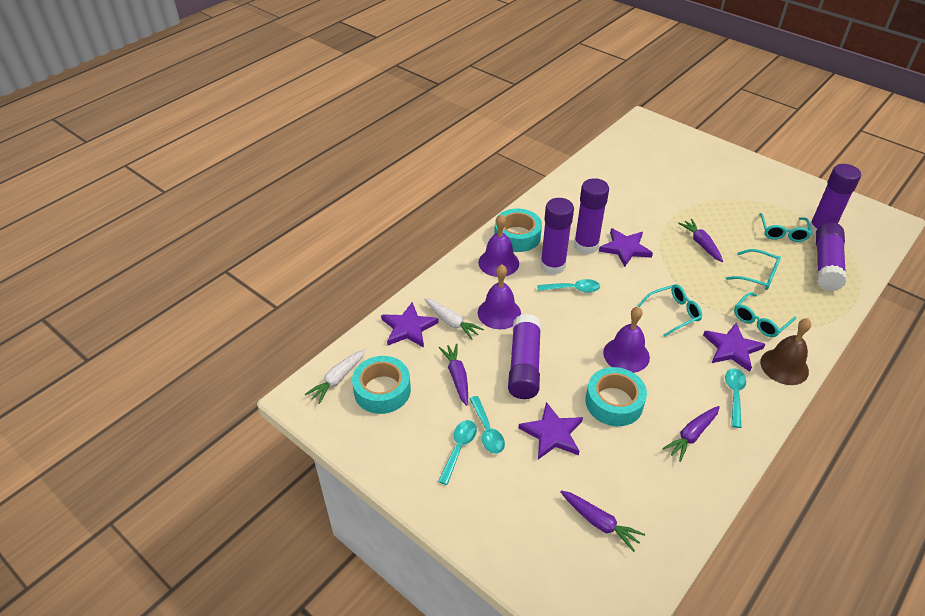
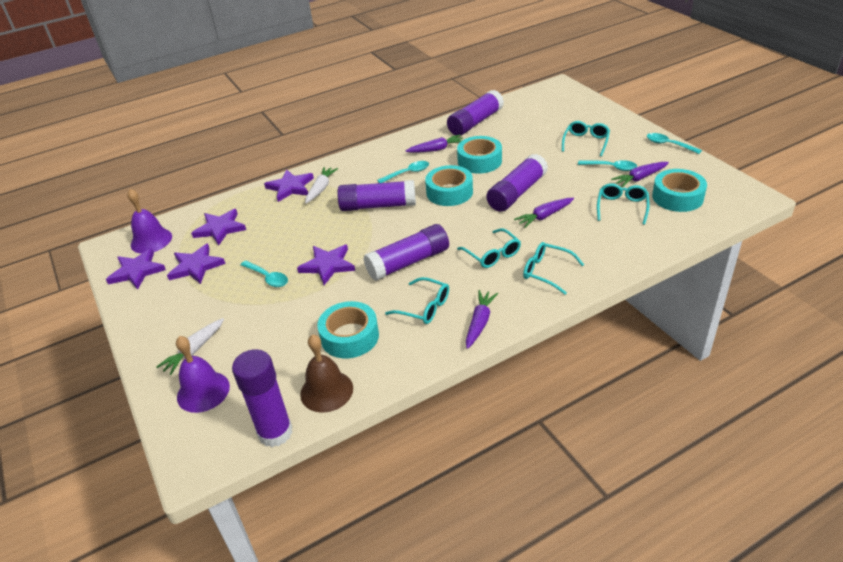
purple bell: [478,214,519,277] [478,265,521,329] [603,307,650,373] = 3 -> [127,189,172,254] [176,336,230,413] = 2
purple star: [381,302,439,348] [518,402,583,459] [599,228,653,267] [703,323,765,372] = 4 -> [106,248,166,290] [167,243,226,284] [191,209,246,246] [264,169,314,202] [297,245,355,285] = 5
turquoise glasses: [638,284,702,337] [726,249,781,290] [734,292,796,337] [759,213,811,242] = 4 -> [385,277,449,324] [457,228,521,268] [523,242,584,295] [562,121,610,156] [597,183,650,225] = 5
turquoise tape: [352,356,411,414] [494,208,542,252] [585,367,647,426] = 3 -> [317,301,379,359] [425,165,473,206] [457,136,502,174] [652,169,707,212] = 4

